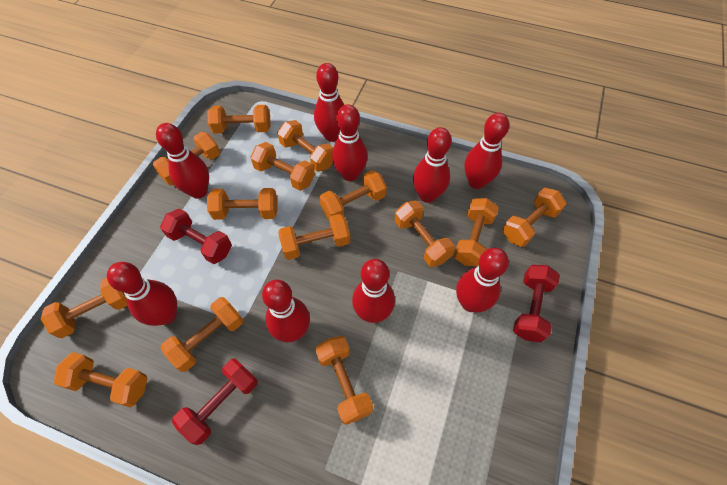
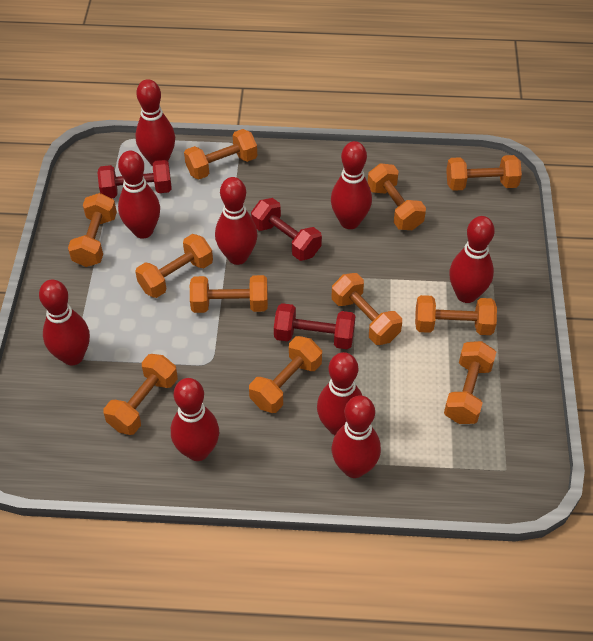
orange dumbbell: [41,278,128,338] [54,352,147,407] [153,132,220,186] [160,297,243,372] [207,105,271,133] [207,188,278,220] [250,142,315,191] [277,120,333,172] [278,214,350,260] [315,336,373,425] [320,170,387,219] [395,201,455,267] [454,198,499,266] [502,188,566,247] = 14 -> [68,193,117,267] [103,354,178,435] [135,234,213,298] [184,129,257,180] [190,275,268,313] [249,336,322,413] [332,273,402,345] [368,163,426,230] [415,295,497,335] [444,341,496,424] [446,155,522,191] = 11

